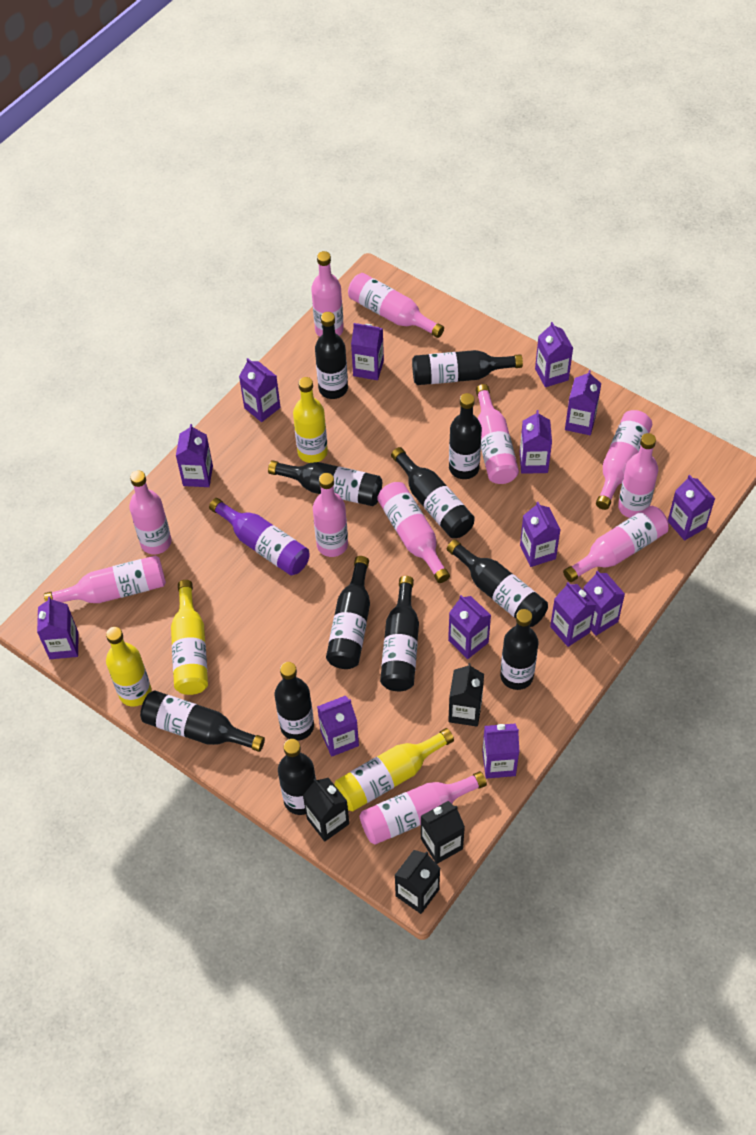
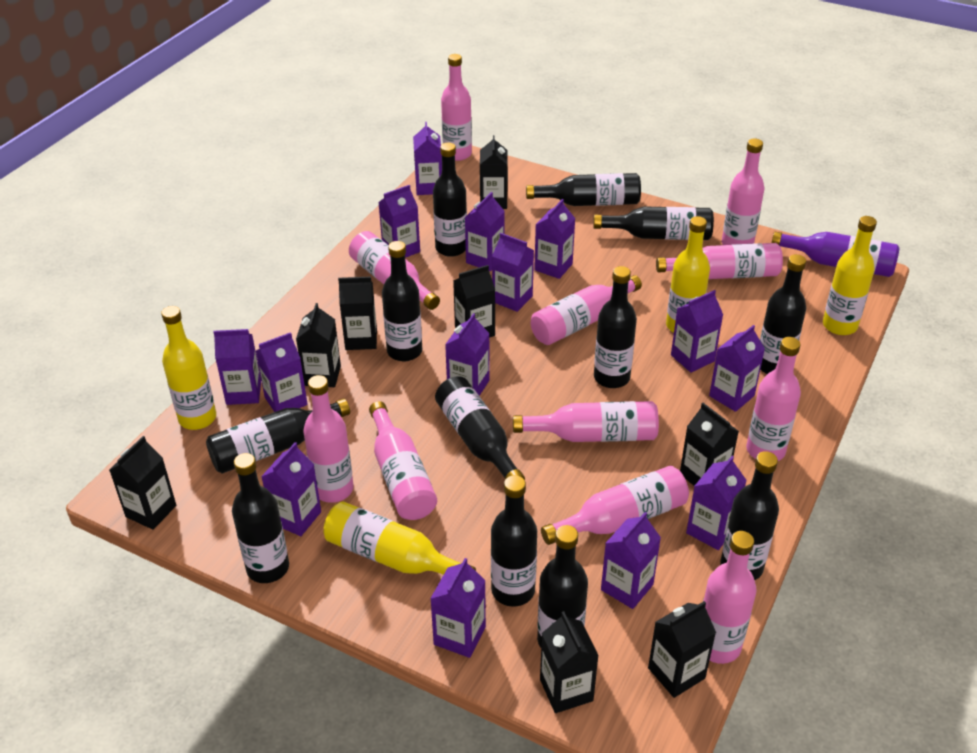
black carton: [303,778,349,841] [395,850,440,914] [421,801,465,864] [448,663,484,727] = 4 -> [109,436,176,530] [296,303,341,387] [338,277,377,350] [453,265,495,338] [480,135,508,209] [540,611,599,713] [648,601,716,698] [680,403,739,486] = 8

